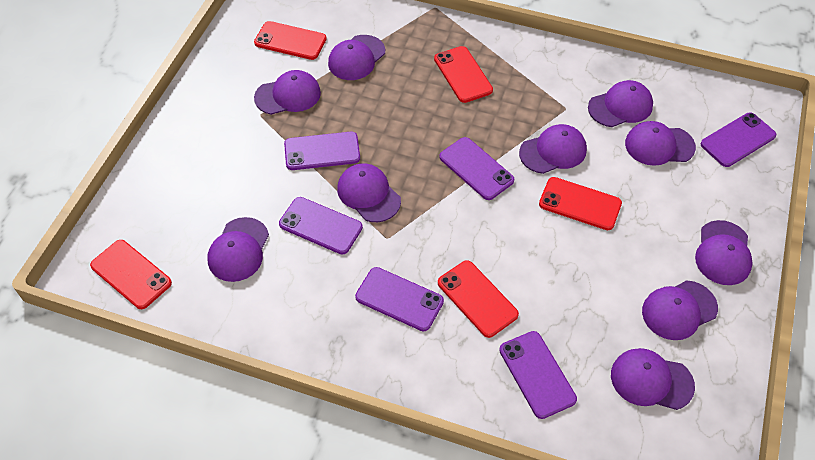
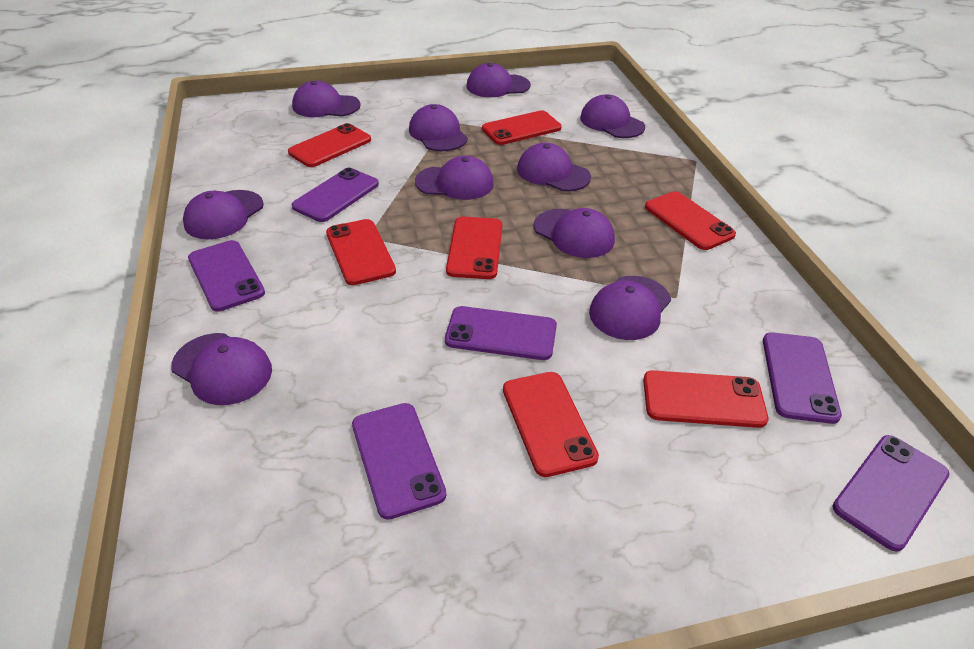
red phone: [90,240,172,309] [254,21,327,60] [434,46,493,103] [438,260,519,338] [539,177,622,230] = 5 -> [288,123,371,167] [326,219,396,285] [446,216,502,279] [482,110,562,145] [503,372,599,477] [643,370,768,428] [645,191,736,250] = 7

